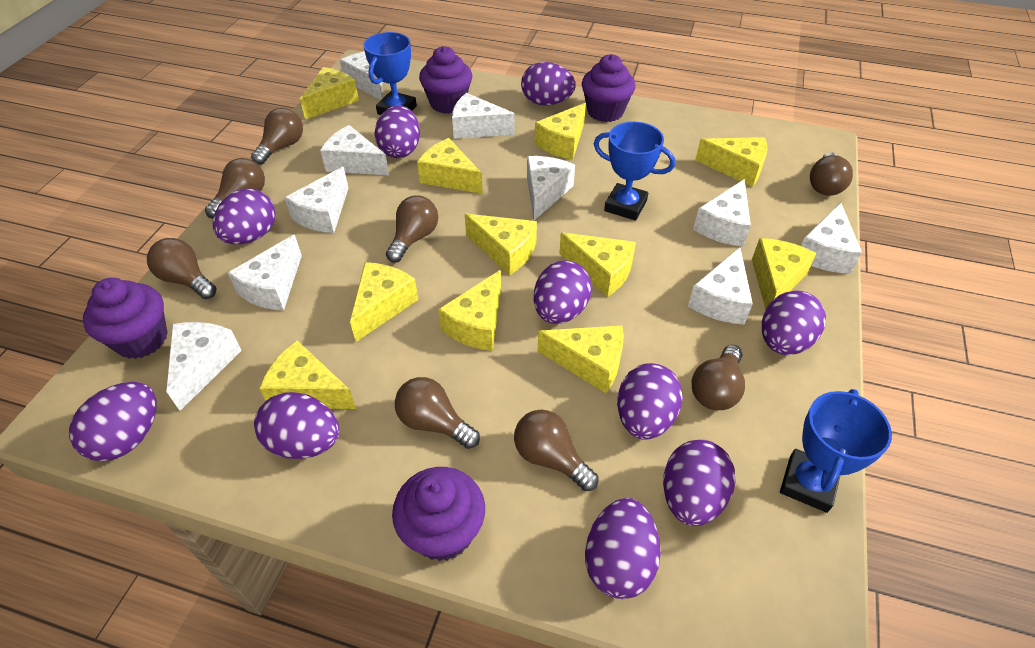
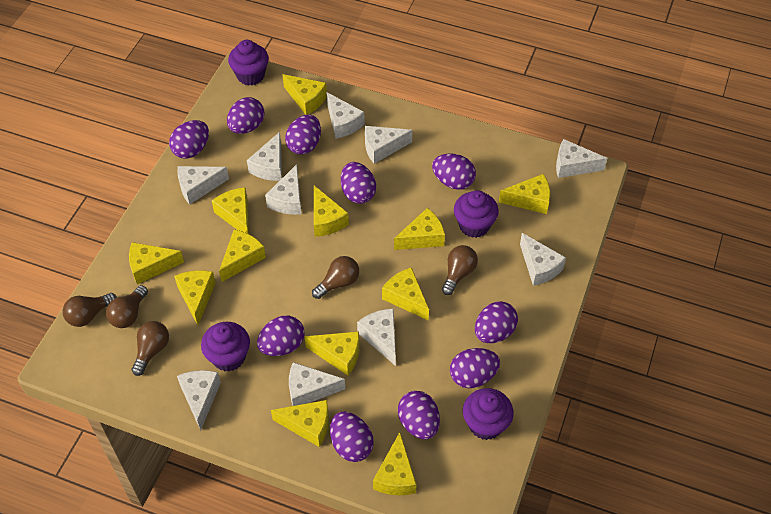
blue trophy: [364,32,417,115] [594,121,675,221] [780,389,892,513] = 3 -> none = 0
brown light bulb: [147,238,216,299] [205,158,265,219] [251,108,303,165] [386,195,438,263] [395,377,480,449] [514,410,599,491] [691,345,745,410] [810,152,853,196] = 8 -> [63,293,117,327] [106,285,148,328] [132,321,169,376] [312,256,359,299] [442,245,478,295] = 5
yellow cheese: [259,341,356,409] [300,67,359,120] [350,262,418,342] [417,138,483,194] [438,270,501,351] [465,214,537,275] [535,103,586,160] [538,325,624,393] [559,232,636,297] [695,137,767,187] [752,238,817,309] = 11 -> [129,242,184,284] [174,270,216,325] [212,187,249,234] [219,229,266,282] [271,400,329,447] [282,74,327,115] [304,331,359,375] [314,186,349,237] [373,432,417,495] [382,267,429,320] [394,208,445,250] [499,174,550,214] = 12

